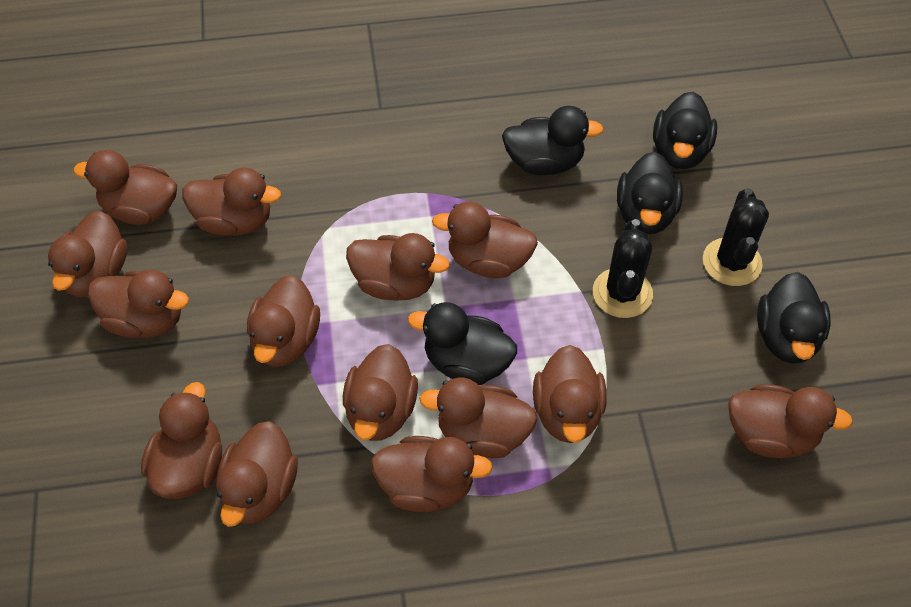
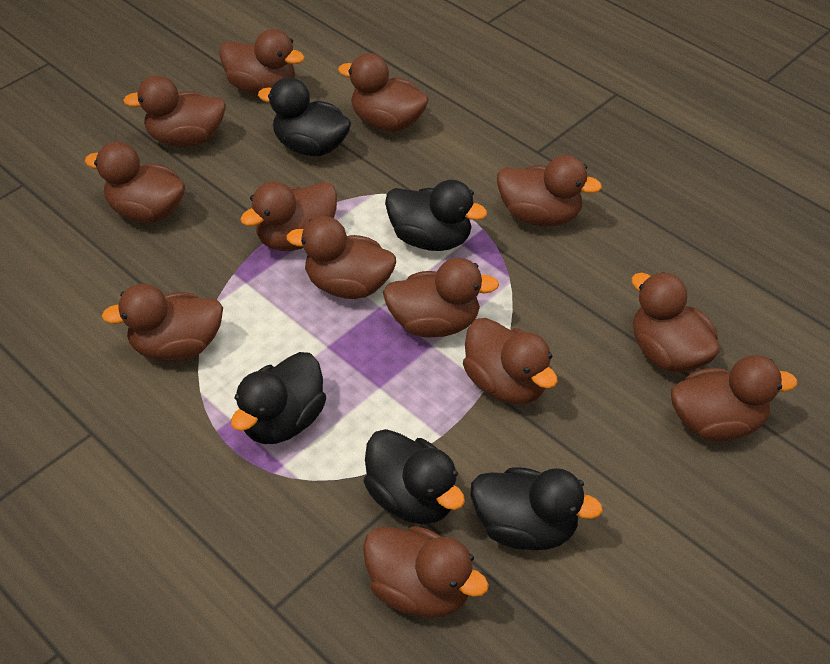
black cactus: [593,219,653,318] [703,188,769,286] = 2 -> none = 0
brown duck: [48,210,127,297] [73,150,177,225] [88,270,189,338] [141,382,222,499] [182,168,281,236] [216,421,298,527] [247,275,320,367] [343,344,418,441] [346,233,450,301] [371,436,493,512] [419,377,538,458] [432,202,538,278] [533,345,607,443] [728,384,853,458] = 14 -> [85,142,186,223] [101,284,223,361] [123,75,226,147] [219,29,305,95] [240,181,337,251] [286,216,396,299] [338,53,429,131] [363,526,489,618] [383,258,499,337] [463,318,558,404] [497,155,602,226] [632,272,720,372] [671,355,798,442] = 13

